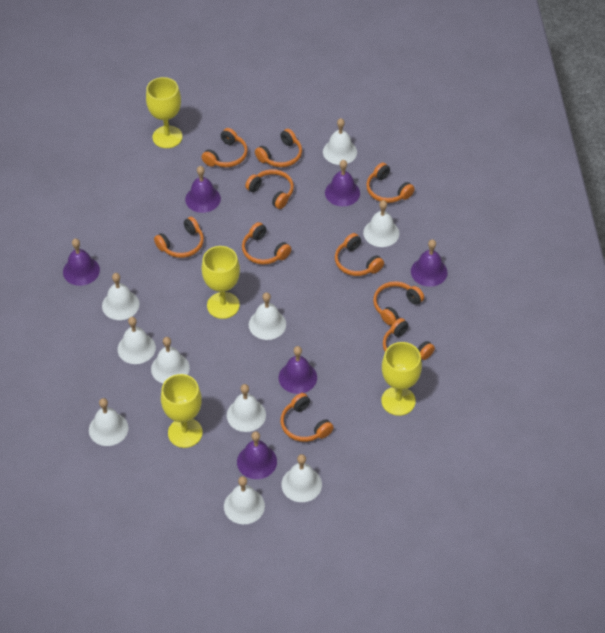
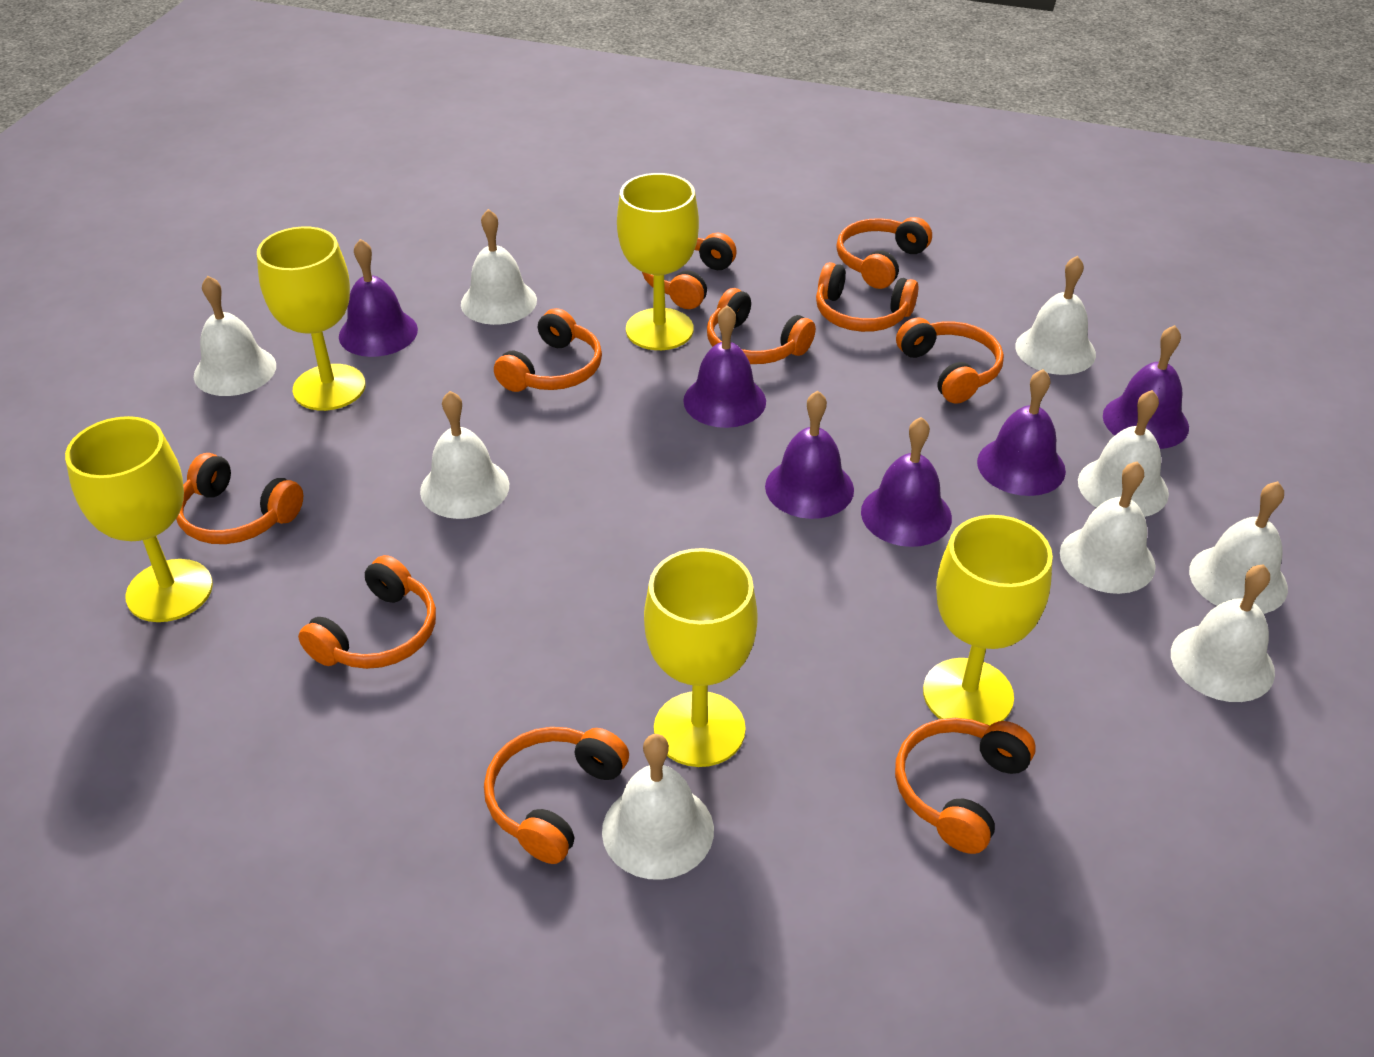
white bell: [89,398,129,446] [102,273,140,320] [118,317,156,364] [151,337,190,383] [224,476,265,524] [227,384,266,432] [249,292,286,340] [281,454,322,502] [323,118,357,165] [363,200,399,247] = 10 -> [194,276,276,396] [420,391,509,519] [461,209,537,325] [602,734,714,880] [1015,256,1096,375] [1060,462,1156,594] [1078,390,1169,517] [1171,564,1275,702] [1189,481,1288,614] = 9
yellow goblet: [146,77,182,148] [161,374,203,448] [202,246,240,319] [381,342,422,416] = 4 -> [65,416,213,622] [257,226,366,411] [617,173,699,350] [644,548,758,767] [923,515,1053,726] = 5

